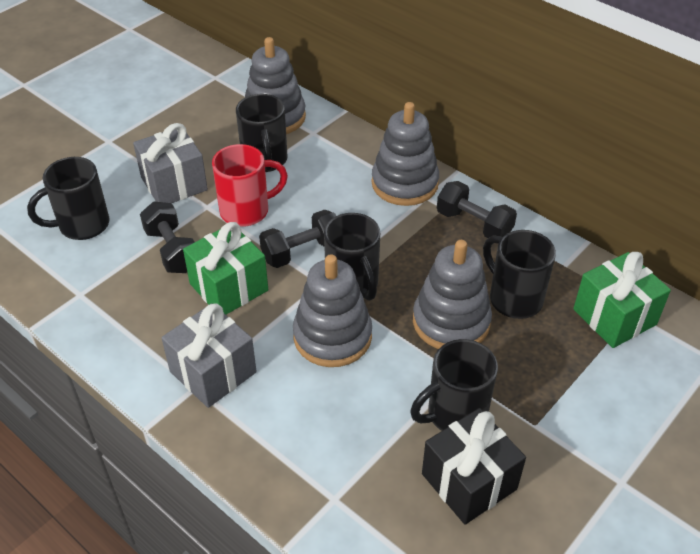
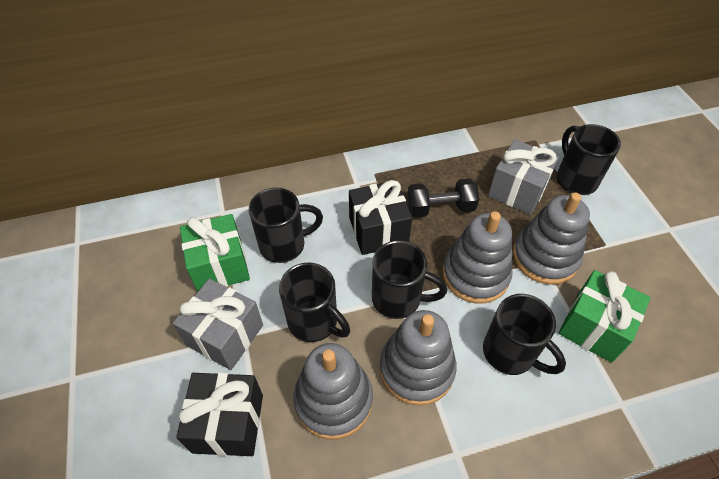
black dumbbell: [140,201,195,273] [259,209,336,268] [437,181,517,238] = 3 -> [407,178,479,218] = 1
black gift: [422,408,526,525] = 1 -> [176,373,263,456] [349,180,412,255] = 2
red mug: [212,144,288,227] = 1 -> none = 0

